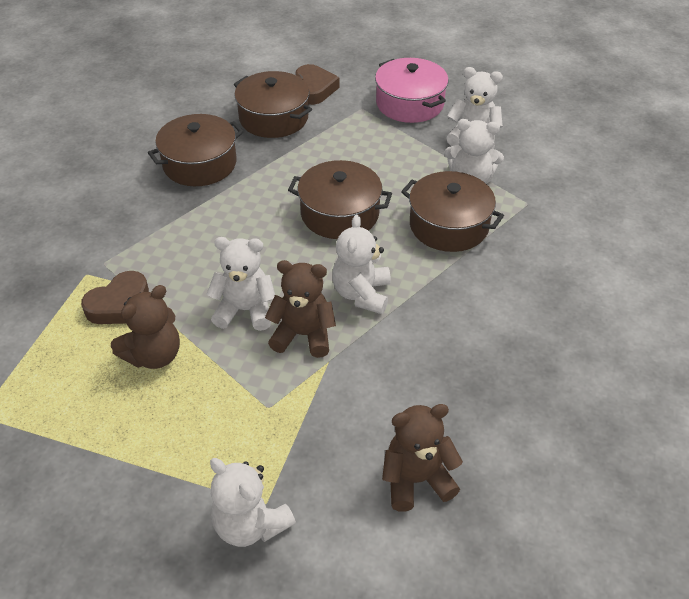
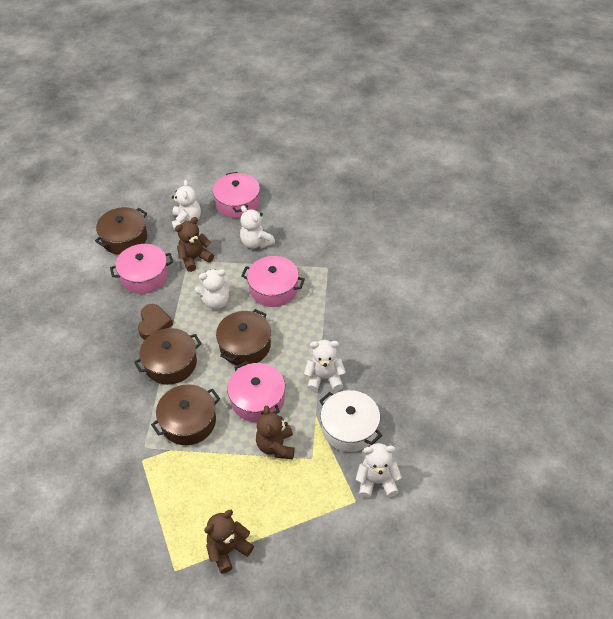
brown heart: [81,271,149,324] [295,64,339,105] = 2 -> [138,304,173,340] = 1
pink pot: [375,58,448,123] = 1 -> [110,244,173,294] [213,172,260,218] [227,361,285,422] [241,256,305,307] = 4
white pot: none = 0 -> [320,390,382,452] = 1

